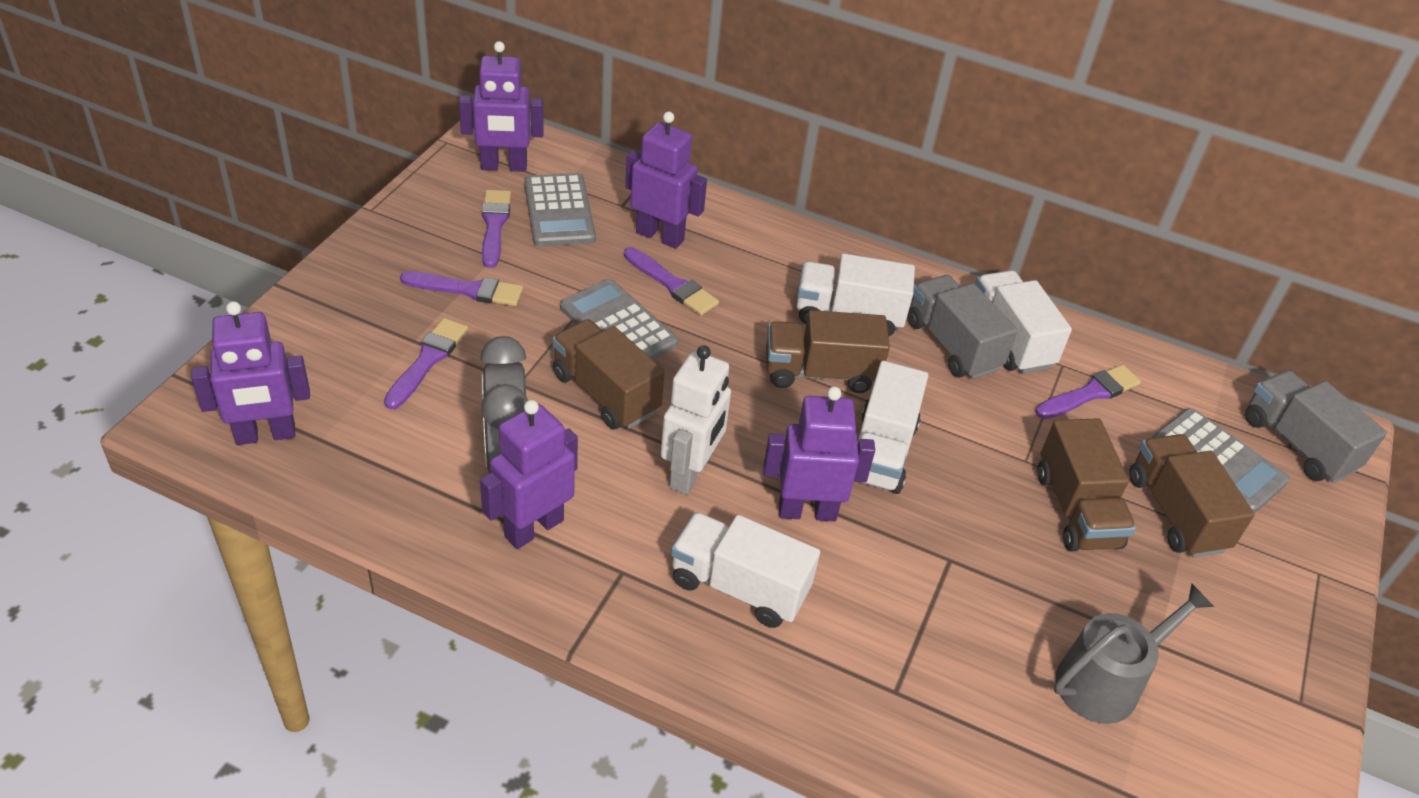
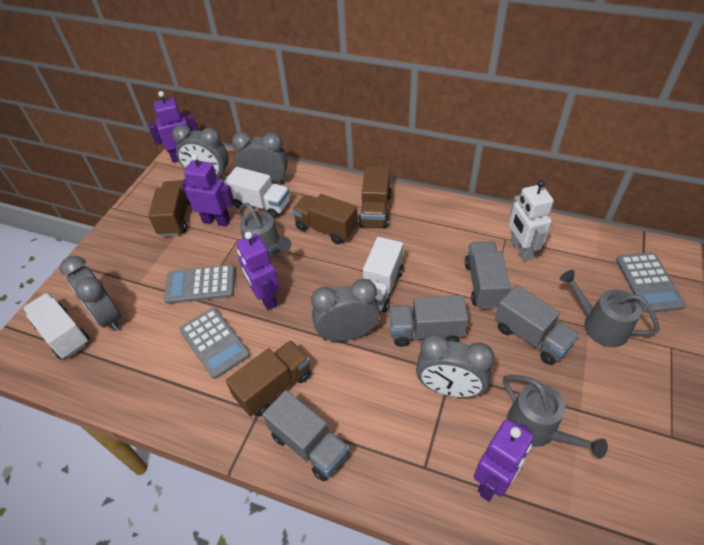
grey clock: [480,336,528,473] = 1 -> [60,256,121,331] [172,125,229,179] [232,132,288,185] [311,279,380,341] [416,334,494,398] = 5
grey truck: [907,275,1018,379] [1245,370,1387,483] = 2 -> [262,390,350,481] [389,295,468,347] [465,242,511,309] [495,285,579,365] = 4
grey watering can: [1054,583,1214,724] = 1 -> [239,203,291,259] [503,375,608,459] [560,270,660,347] = 3
purple brush: [384,318,468,409] [400,271,523,306] [482,190,511,268] [624,247,719,316] [1036,365,1141,419] = 5 -> none = 0
purple robot: [191,301,310,445] [459,41,544,172] [480,400,578,549] [625,111,707,249] [763,386,875,521] = 5 -> [149,91,198,163] [181,154,235,227] [236,232,280,310] [474,419,534,502] = 4
white truck: [671,512,820,628] [796,253,915,337] [857,361,928,494] [975,270,1072,374] = 4 -> [23,293,90,359] [224,167,290,219] [363,237,403,312] = 3

